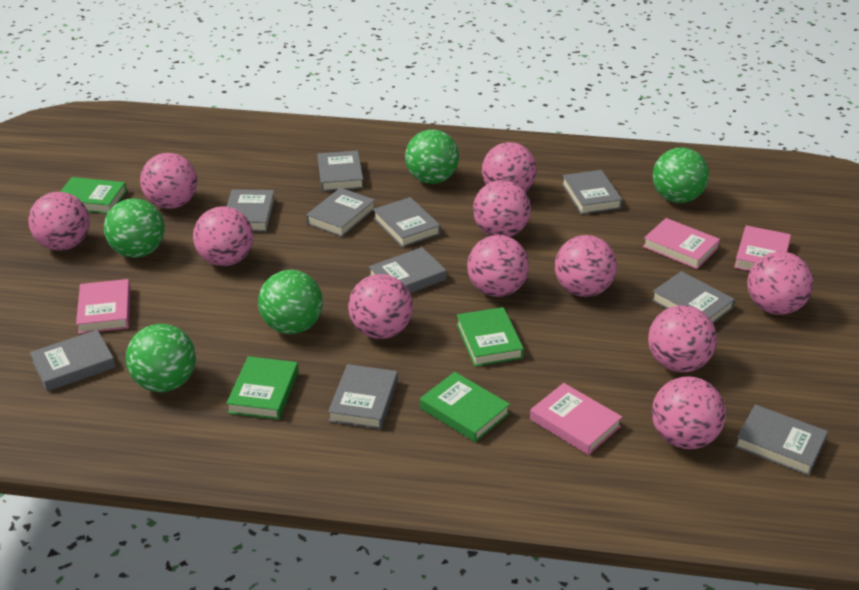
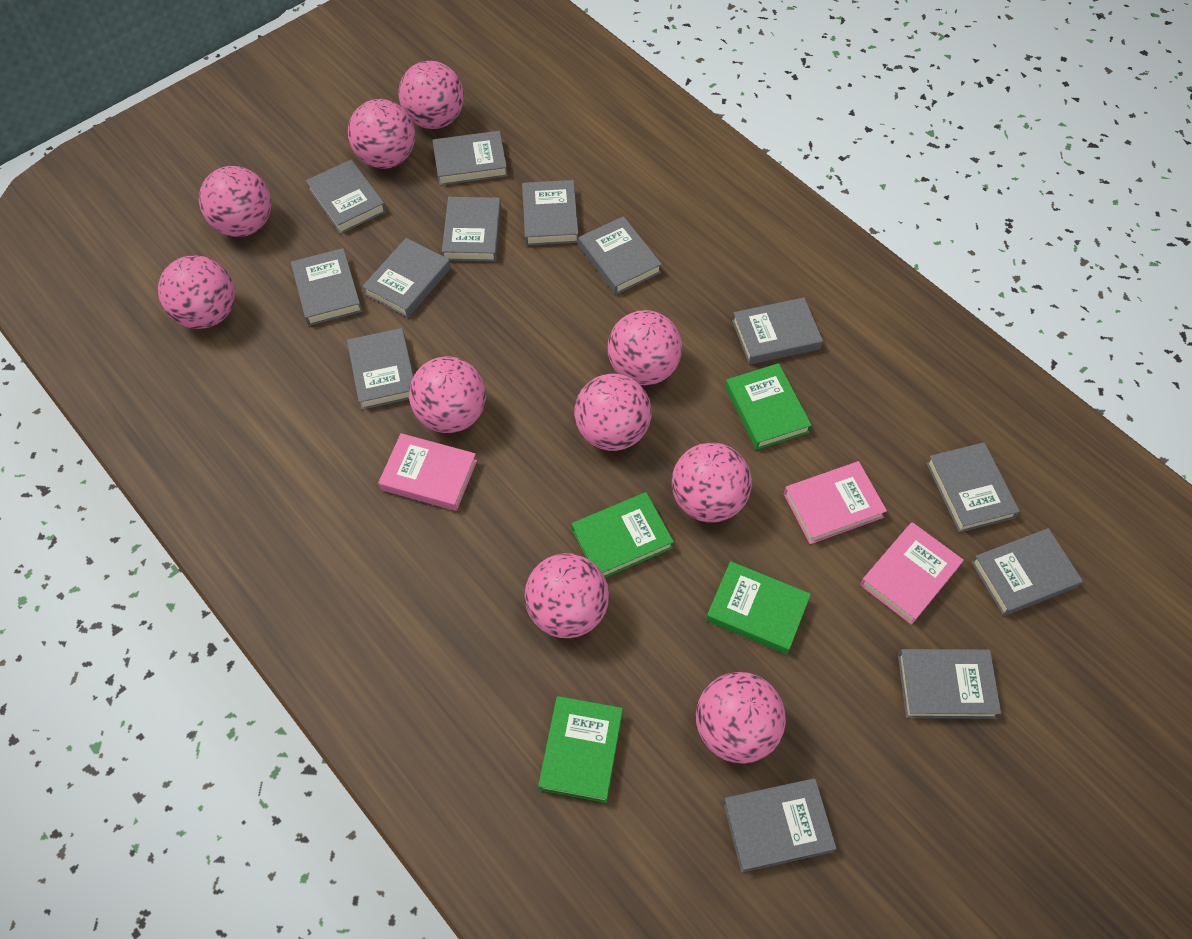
green ball: [104,198,164,258] [126,324,196,392] [258,270,323,334] [405,129,459,184] [652,148,709,203] = 5 -> none = 0
grey book: [30,330,116,391] [227,189,275,232] [306,188,375,237] [317,151,364,192] [328,364,398,429] [369,247,446,293] [373,197,441,247] [562,170,622,214] [652,271,735,324] [735,404,828,476] = 10 -> [291,248,362,326] [306,160,386,234] [347,328,414,410] [362,238,451,318] [432,131,508,186] [442,197,501,262] [522,180,579,246] [579,216,662,295] [723,778,837,873] [732,297,823,365] [898,649,1001,719] [926,442,1020,533] [971,528,1083,616] = 13
pink ball: [28,192,90,251] [140,153,197,209] [193,206,254,266] [348,274,413,339] [467,235,529,297] [473,180,531,237] [482,142,537,192] [555,235,617,297] [648,305,717,372] [652,376,726,449] [747,252,813,315] = 11 -> [158,255,235,329] [199,166,271,237] [348,99,415,169] [399,61,464,129] [409,356,486,433] [524,553,609,638] [574,373,652,451] [608,310,682,385] [671,443,752,523] [696,672,786,764] = 10
pink book: [76,279,131,334] [530,383,622,455] [643,218,720,269] [734,225,791,271] = 4 -> [378,433,477,511] [784,461,887,544] [860,522,964,625] = 3

